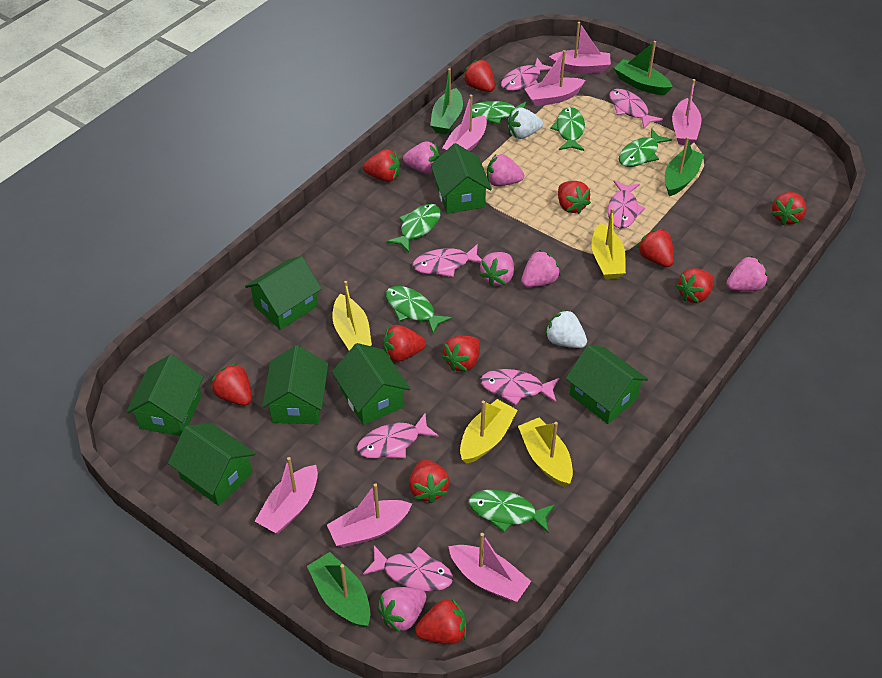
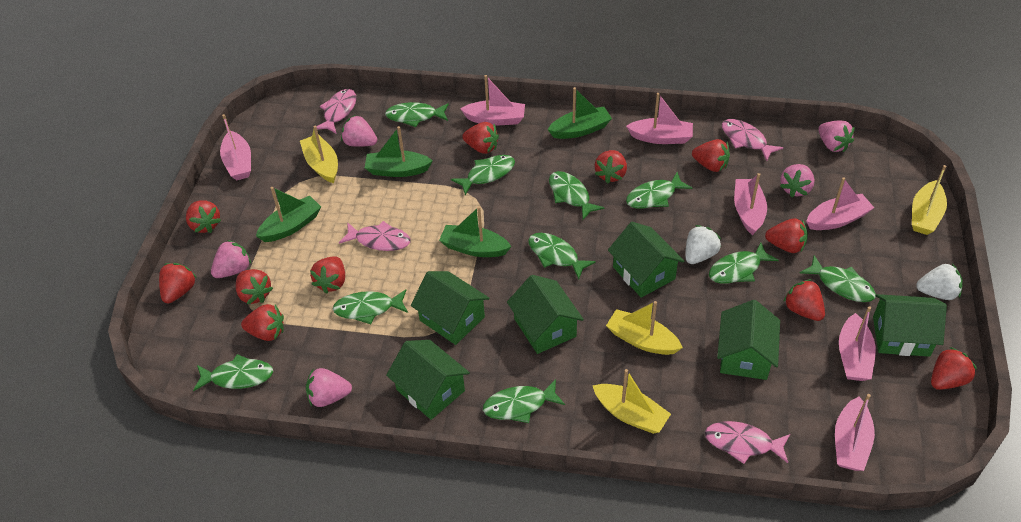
green fish: [386,204,441,253] [386,286,453,335] [469,490,555,534] [472,101,527,125] [550,107,585,151] [619,128,672,167] = 6 -> [193,354,273,391] [333,289,408,324] [385,102,449,127] [451,155,515,195] [483,379,565,423] [528,233,596,280] [549,171,605,220] [626,172,692,209] [709,242,779,284] [800,255,876,302] = 10
green house: [126,355,204,436] [168,423,256,506] [245,256,322,330] [262,345,328,424] [332,343,411,425] [431,143,492,214] [566,345,648,424] = 7 -> [386,340,470,420] [411,271,489,345] [507,275,584,354] [608,222,684,298] [717,300,780,380] [873,294,947,357] = 6
pink fish: [357,413,439,458] [363,546,453,591] [413,244,482,277] [480,369,560,405] [501,58,552,91] [608,180,645,229] [609,89,663,129] = 7 -> [316,89,356,134] [339,221,411,251] [705,421,790,464] [722,119,783,161] = 4
pink strawberry: [377,587,426,633] [403,141,440,174] [479,252,514,287] [487,154,524,186] [521,250,561,287] [726,256,768,291] = 6 -> [211,240,251,278] [306,368,352,407] [341,115,377,147] [780,164,815,197] [818,120,854,152] = 5

